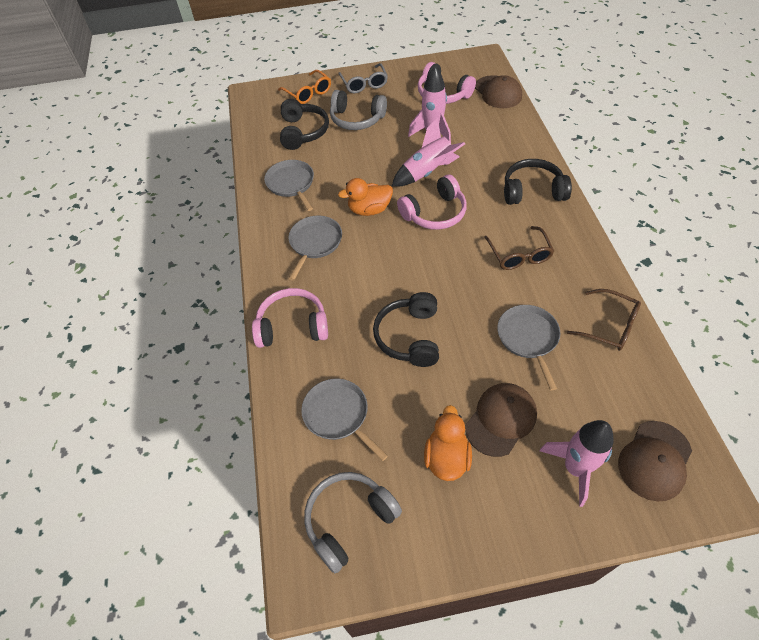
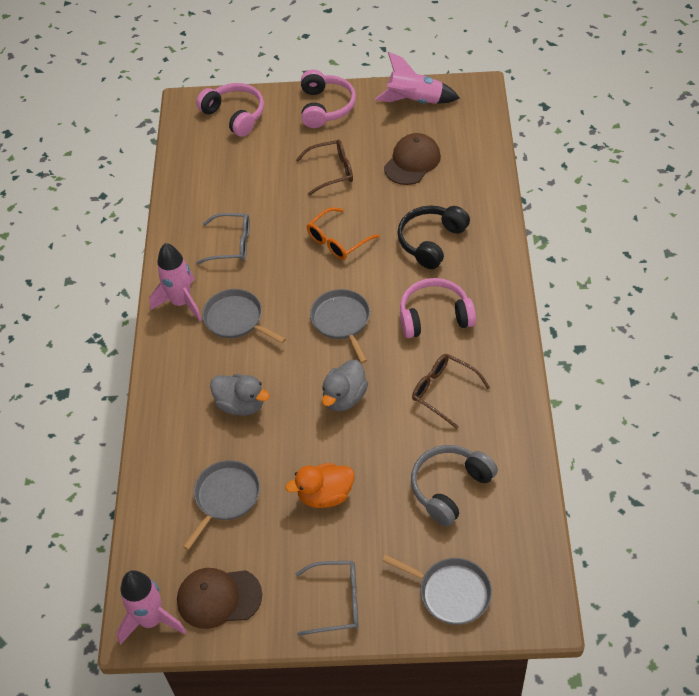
black headphones: [280,99,329,150] [373,292,439,367] [504,159,572,205] = 3 -> [397,206,470,269] = 1
brown cap: [465,383,537,457] [475,75,522,108] [618,421,692,501] = 3 -> [177,568,262,629] [384,133,441,185] = 2
grey duck: none = 0 -> [210,374,270,416] [322,360,368,412] = 2
grey glasses: [338,63,388,93] = 1 -> [196,213,250,264] [296,561,359,636] = 2
grey headphones: [304,472,402,573] [330,90,387,130] = 2 -> [411,445,498,527] = 1
orange duck: [338,178,393,216] [424,405,472,481] = 2 -> [285,463,355,508] = 1

